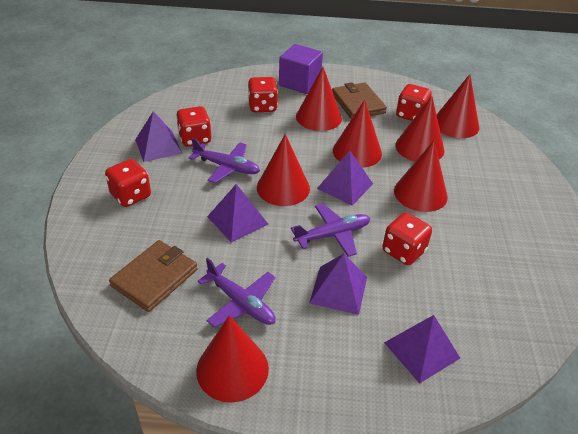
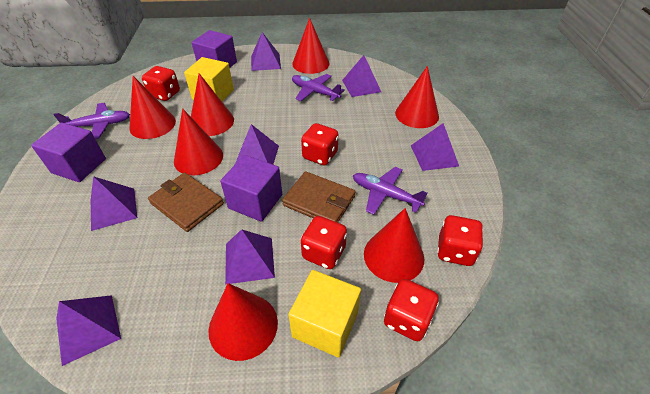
purple cube: [279,44,323,94] = 1 -> [31,123,106,182] [192,30,237,68] [220,155,282,222] = 3
purple pyramid: [135,111,183,162] [207,184,268,242] [309,254,367,315] [317,151,373,205] [384,315,460,383] = 5 -> [56,295,121,366] [91,176,138,231] [225,229,275,284] [235,124,279,164] [251,32,281,71] [342,55,381,97] [411,123,459,171] = 7
yellow cube: none = 0 -> [184,57,234,102] [288,270,361,358] = 2

